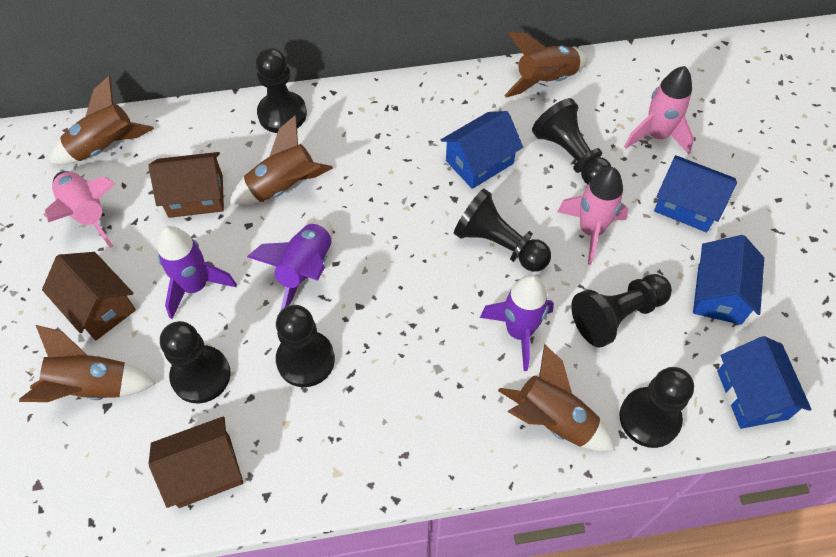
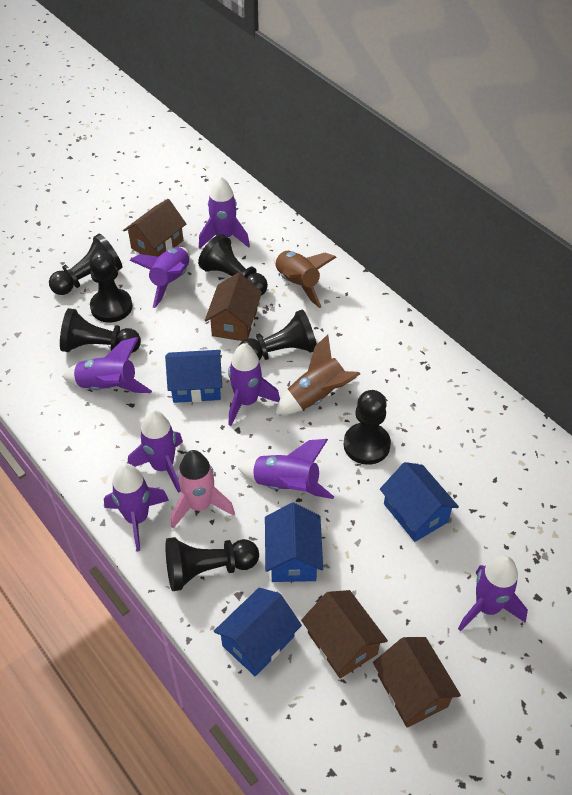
brown house: [42,252,136,341] [149,152,224,218] [149,416,243,508] = 3 -> [123,199,186,257] [205,273,262,341] [301,590,388,679] [373,637,461,728] = 4
brown rocket: [19,325,156,402] [49,76,154,165] [229,115,333,205] [498,344,615,452] [504,32,588,98] = 5 -> [274,251,336,308] [275,334,360,415] = 2
pink rocket: [45,171,115,248] [557,167,629,265] [624,66,694,154] = 3 -> [171,450,235,528] = 1
purple rocket: [157,226,237,319] [247,220,333,311] [480,275,554,371] = 3 -> [62,337,152,393] [104,463,169,551] [128,410,183,493] [130,247,190,308] [199,176,250,249] [228,343,280,426] [238,439,334,499] [458,555,528,631] = 8

